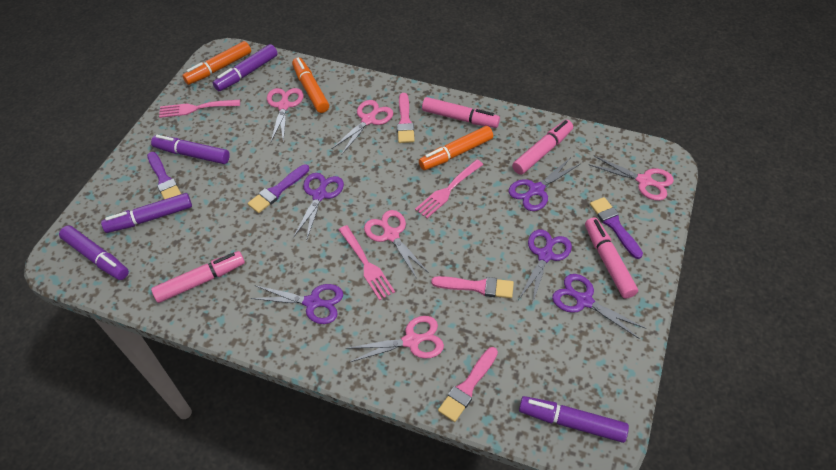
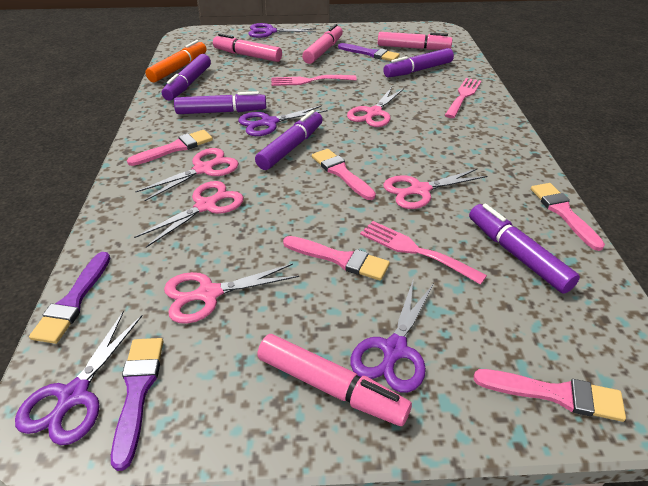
orange marker: [182,41,251,85] [292,57,329,113] [419,126,493,170] = 3 -> [145,40,207,82] = 1
pink brush: [397,93,415,143] [431,276,514,298] [438,347,498,422] = 3 -> [127,130,213,166] [283,236,390,281] [312,149,376,200] [474,369,626,422] [531,183,605,251] = 5
purple scissors: [250,284,343,324] [293,173,344,241] [508,158,580,211] [519,229,572,305] [552,274,647,339] = 5 -> [15,311,143,445] [238,105,328,136] [248,23,316,38] [350,278,434,393] = 4

